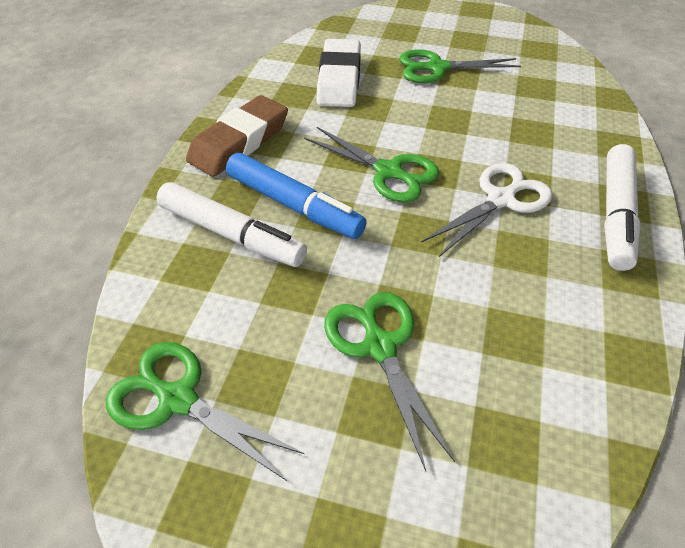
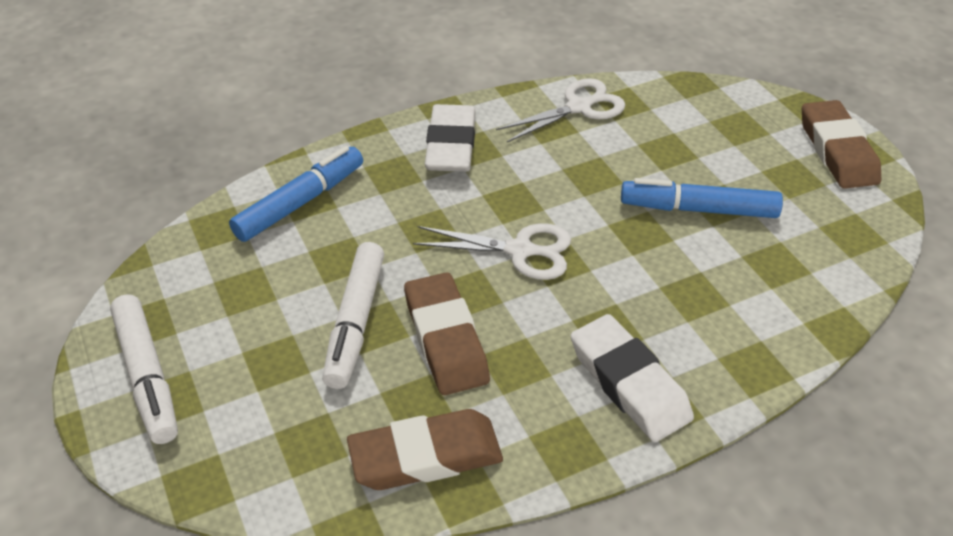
blue marker: [226,153,367,239] = 1 -> [229,146,363,242] [621,178,783,218] = 2
brown eraser: [186,95,288,177] = 1 -> [347,409,503,490] [404,272,490,395] [802,100,881,189] = 3
green scissors: [106,342,305,481] [304,127,439,203] [324,292,455,471] [399,49,521,83] = 4 -> none = 0
white eraser: [317,39,361,107] = 1 -> [425,104,476,172] [571,314,694,442] = 2
white scissors: [421,163,553,257] = 1 -> [413,223,571,280] [496,78,625,142] = 2

